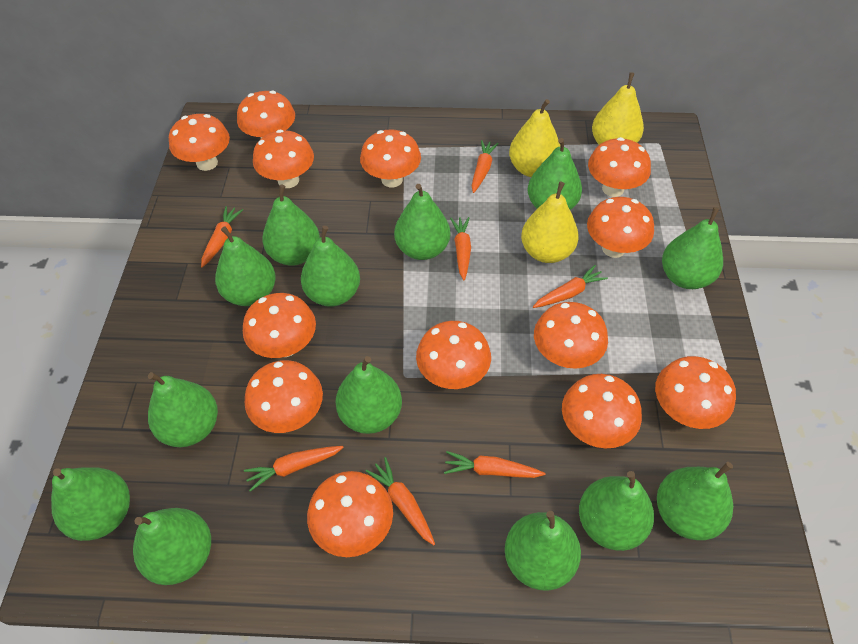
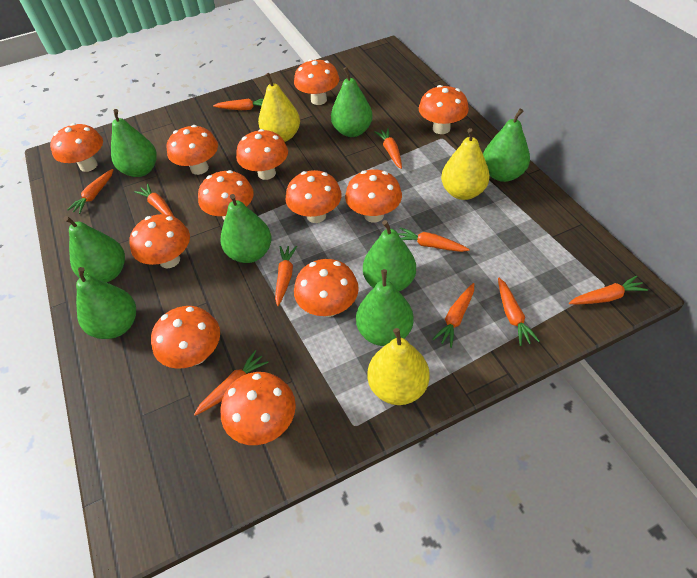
green pear: [51,467,130,541] [133,508,211,585] [148,372,218,447] [215,226,276,306] [262,185,320,266] [301,226,360,307] [335,356,402,434] [394,184,450,260] [505,511,581,591] [528,138,582,210] [579,471,654,551] [657,462,733,540] [662,207,723,289] = 13 -> [64,216,125,282] [76,267,136,339] [111,109,157,177] [220,194,272,263] [331,67,373,137] [356,269,414,346] [363,220,416,291] [483,109,530,182] = 8
orange carrot: [201,206,243,267] [244,446,344,492] [366,457,435,545] [444,451,546,478] [450,217,471,281] [472,140,499,193] [533,265,608,308] = 7 -> [67,169,113,214] [134,184,174,216] [194,350,269,416] [213,99,263,110] [275,246,297,306] [374,128,402,169] [398,227,470,252] [432,283,474,348] [498,278,540,346] [569,276,648,305] = 10
orange mushroom: [169,114,230,171] [237,91,295,138] [243,293,316,358] [245,360,323,433] [253,130,314,188] [307,471,393,557] [360,129,421,187] [416,321,491,389] [534,302,608,369] [562,374,642,448] [587,197,654,258] [588,137,651,197] [655,356,736,429] = 13 -> [50,123,103,172] [129,214,190,268] [151,306,220,369] [166,125,218,175] [198,170,254,220] [221,372,296,445] [236,129,288,180] [286,170,342,223] [294,59,339,105] [294,259,359,317] [345,169,402,223] [419,85,469,134] = 12

